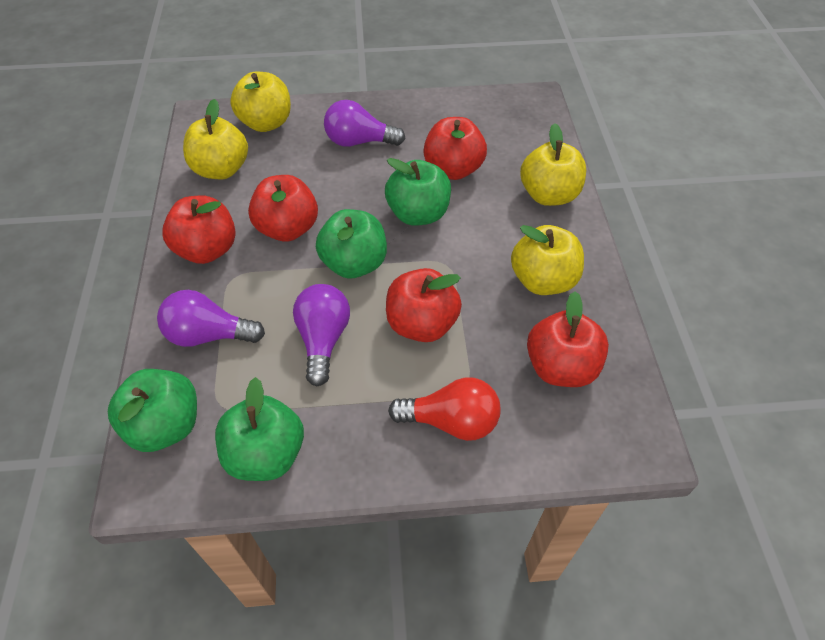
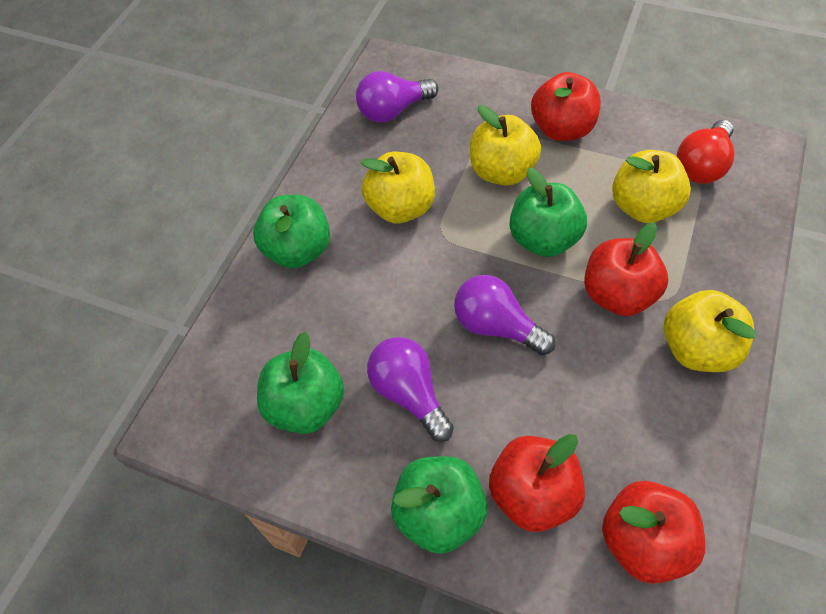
red apple: [162,196,236,264] [248,175,318,242] [386,268,462,342] [423,117,487,180] [527,291,609,387] = 5 -> [489,434,585,532] [531,72,601,141] [584,223,668,316] [602,481,705,584] = 4

